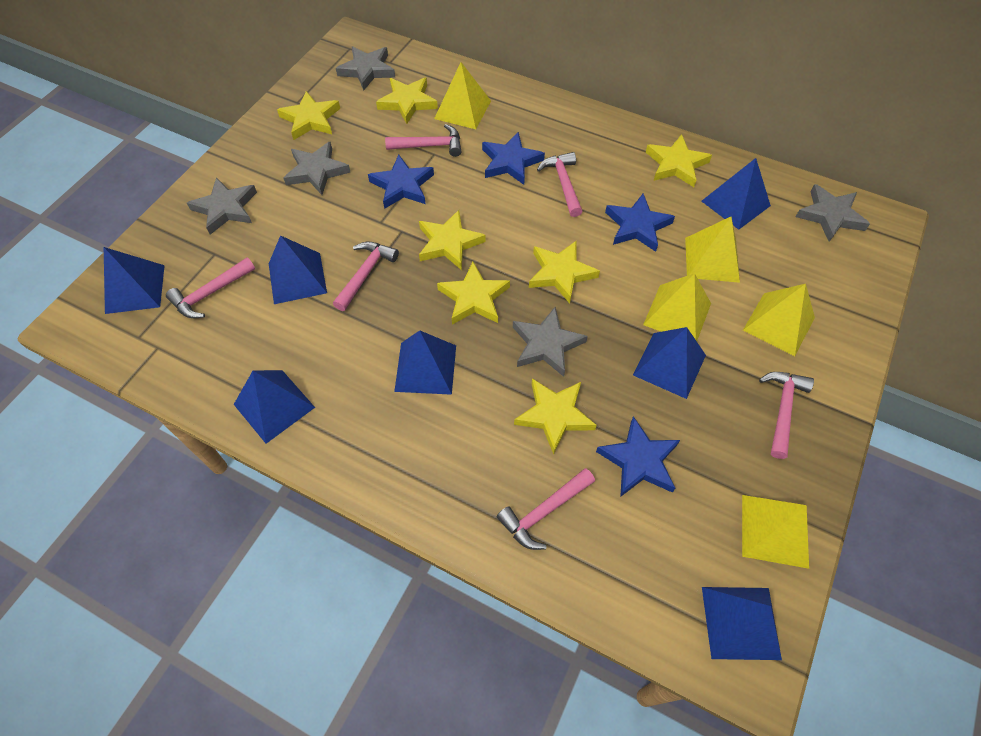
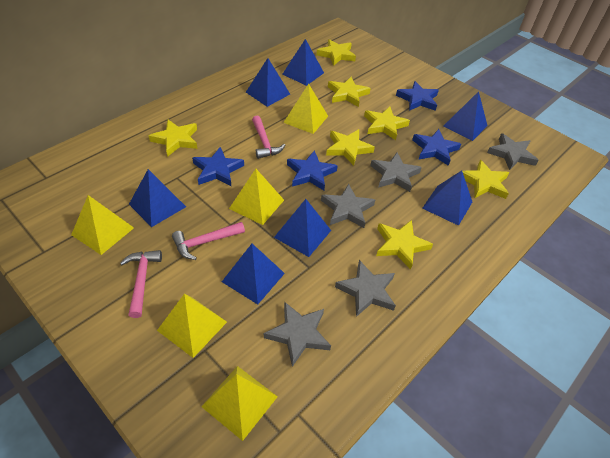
pink hammer: [166,257,255,318] [333,242,399,311] [385,124,462,157] [496,468,595,550] [537,152,583,217] [759,372,814,459] = 6 -> [120,250,162,318] [172,222,245,260] [252,115,285,159] = 3

